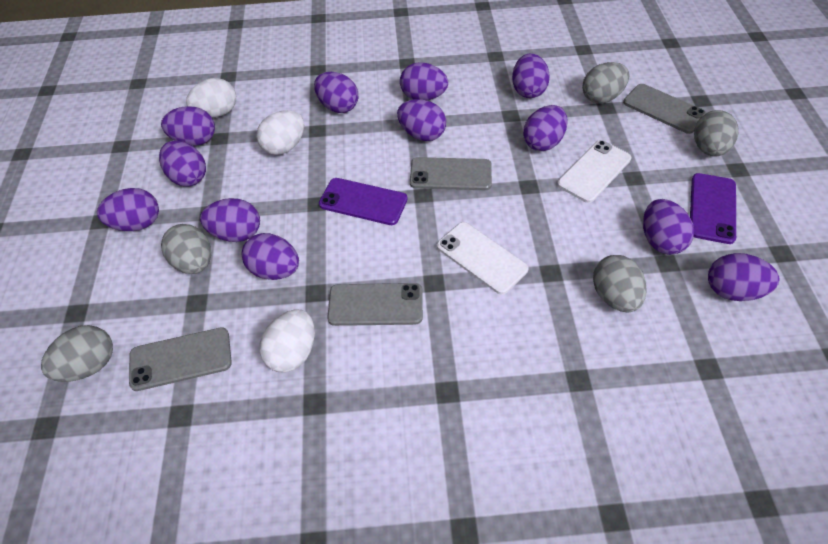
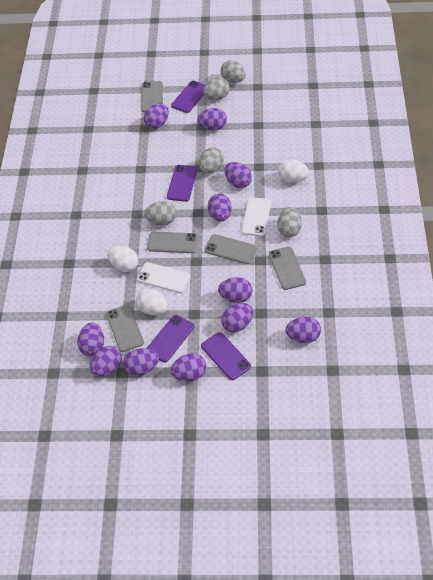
grey phone: [129,327,232,391] [327,283,423,326] [410,157,492,190] [623,84,706,134] = 4 -> [106,305,144,352] [141,81,163,112] [147,232,198,253] [205,234,257,264] [269,246,306,290] = 5
purple egg: [97,188,159,231] [159,140,206,187] [161,106,215,146] [200,198,260,242] [242,233,299,280] [314,72,358,113] [397,99,446,141] [400,62,448,100] [512,53,550,98] [523,105,567,151] [643,199,694,255] [708,253,779,301] = 12 -> [77,323,104,356] [90,346,122,376] [123,348,159,376] [144,103,169,129] [171,353,206,381] [197,108,227,130] [208,194,232,222] [218,277,252,303] [221,303,253,333] [225,162,252,188] [286,317,321,343] = 11
purple phone: [319,178,408,225] [690,173,736,244] = 2 -> [147,315,194,363] [167,165,197,202] [171,81,205,113] [201,332,251,380] = 4

